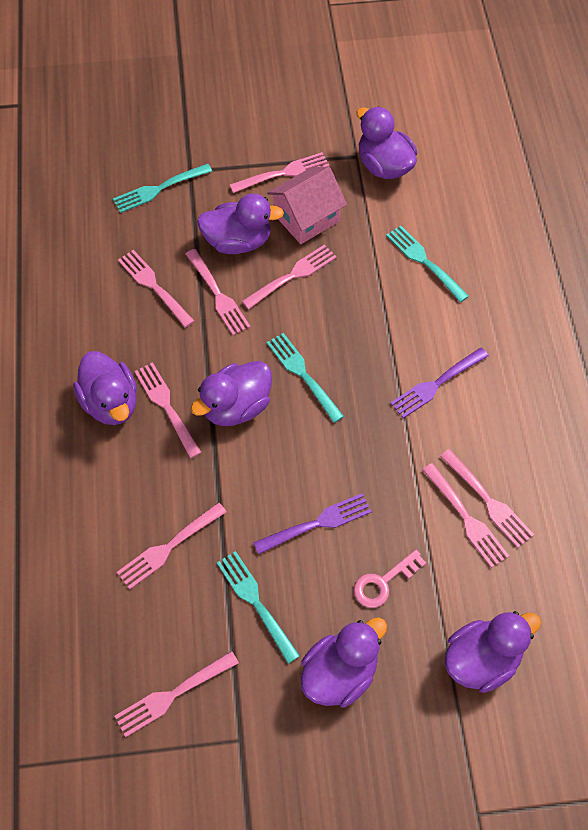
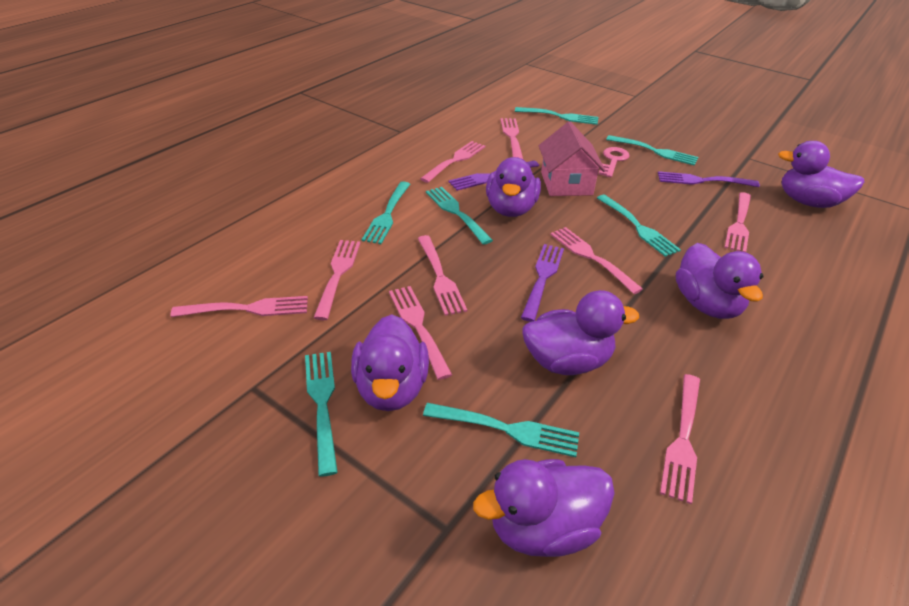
purple fork: [253,493,372,554] [390,347,489,418] = 2 -> [449,161,539,191] [521,244,564,322] [658,171,760,187] = 3
turquoise fork: [113,164,212,213] [217,551,300,664] [267,333,344,423] [386,225,469,302] = 4 -> [305,352,338,477] [362,181,410,244] [423,403,579,457] [426,187,493,245] [515,107,599,125] [597,195,681,257] [606,135,698,165] = 7

